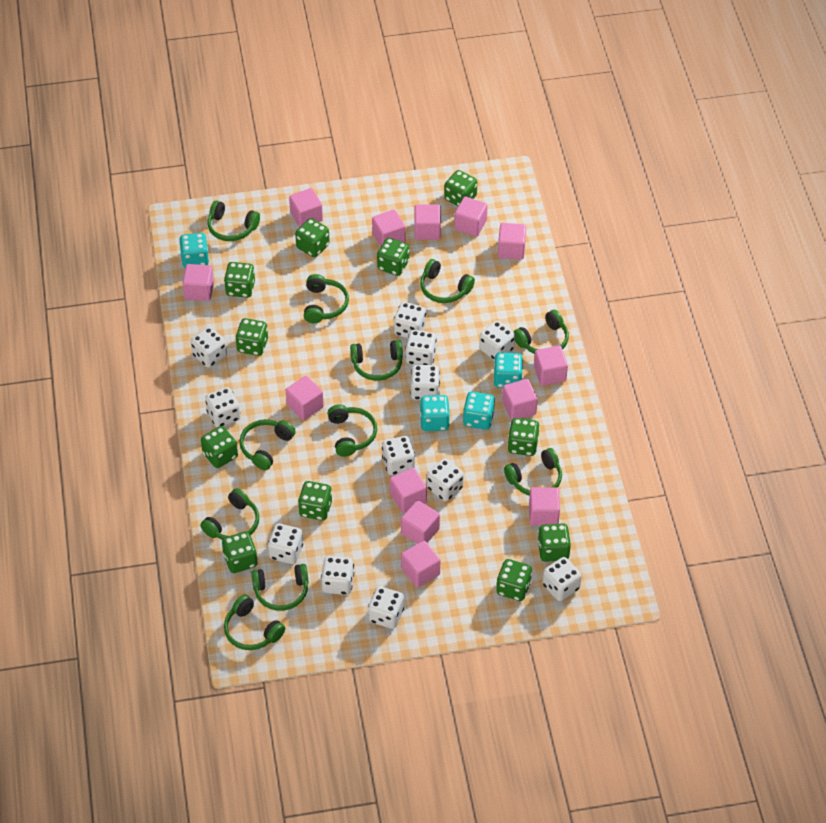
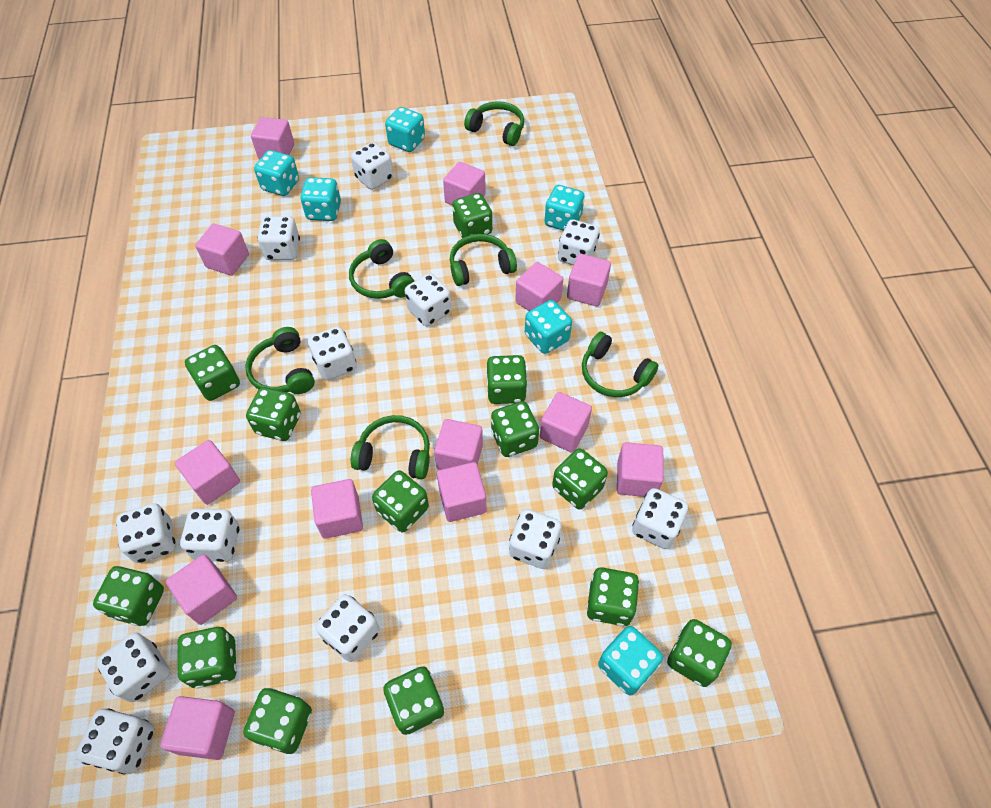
green dice: [201,426,238,468] [222,531,258,573] [224,262,255,298] [235,318,268,356] [295,218,330,257] [298,481,332,521] [377,238,409,276] [444,170,477,206] [496,559,532,601] [508,418,540,456] [538,523,571,562] = 11 -> [93,566,164,626] [177,627,237,689] [185,345,240,401] [243,688,312,754] [246,387,301,441] [372,470,429,532] [383,666,444,735] [452,193,492,238] [486,355,527,404] [491,401,539,457] [552,448,608,509] [586,567,639,626] [667,619,732,687] = 13
green headphones: [200,488,259,540] [208,200,260,241] [224,594,285,650] [240,419,296,470] [251,564,308,611] [304,274,349,323] [328,404,377,457] [350,340,403,381] [420,259,475,303] [504,448,562,496] [514,310,569,354] = 11 -> [245,327,315,394] [349,239,414,299] [351,415,430,479] [450,234,517,286] [464,101,524,146] [582,332,658,397] = 6
turquoise dice: [179,233,209,268] [420,395,450,431] [463,391,495,430] [493,353,523,388] = 4 -> [254,150,299,196] [300,177,341,221] [385,107,425,152] [525,300,572,354] [544,185,585,231] [598,626,663,695] = 6

